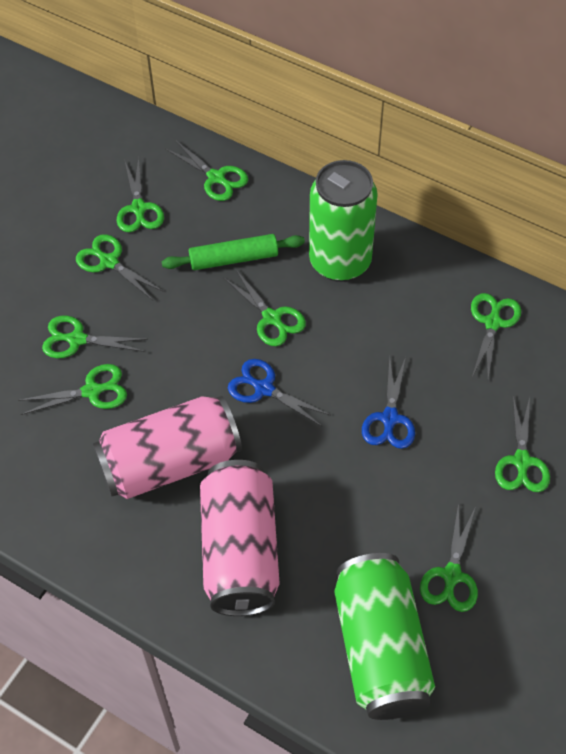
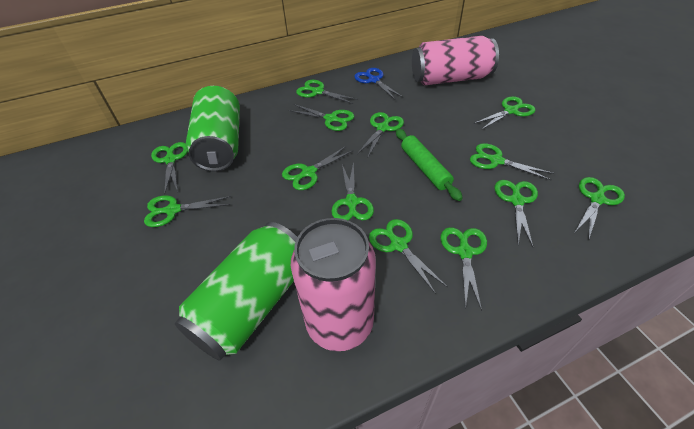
blue scissors: [228,359,330,427] [362,357,415,449] = 2 -> [354,68,403,100] = 1
green scissors: [18,364,127,415] [42,316,148,358] [76,234,164,300] [117,158,164,232] [166,140,248,201] [223,269,306,346] [420,502,478,612] [471,293,521,378] [495,396,550,492] = 9 -> [144,195,231,227] [151,142,188,194] [282,146,354,190] [289,104,354,131] [296,80,358,104] [331,162,374,220] [357,112,404,157] [369,219,448,294] [441,227,487,311] [470,143,554,181] [473,96,535,130] [495,180,538,247] [575,177,625,241] = 13

